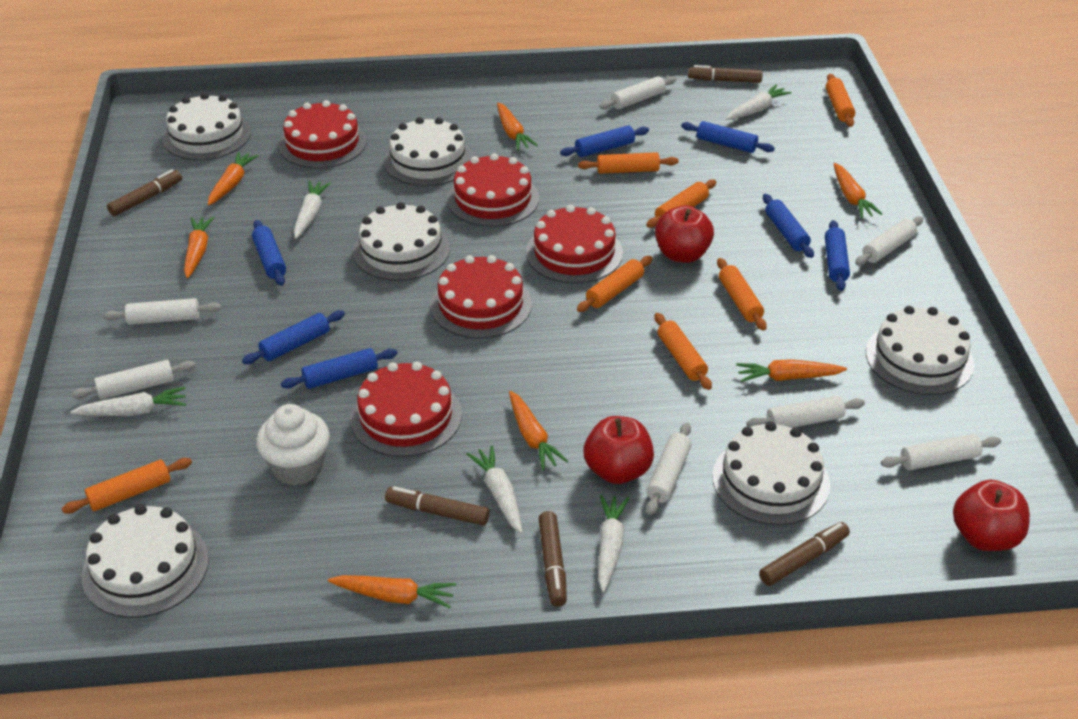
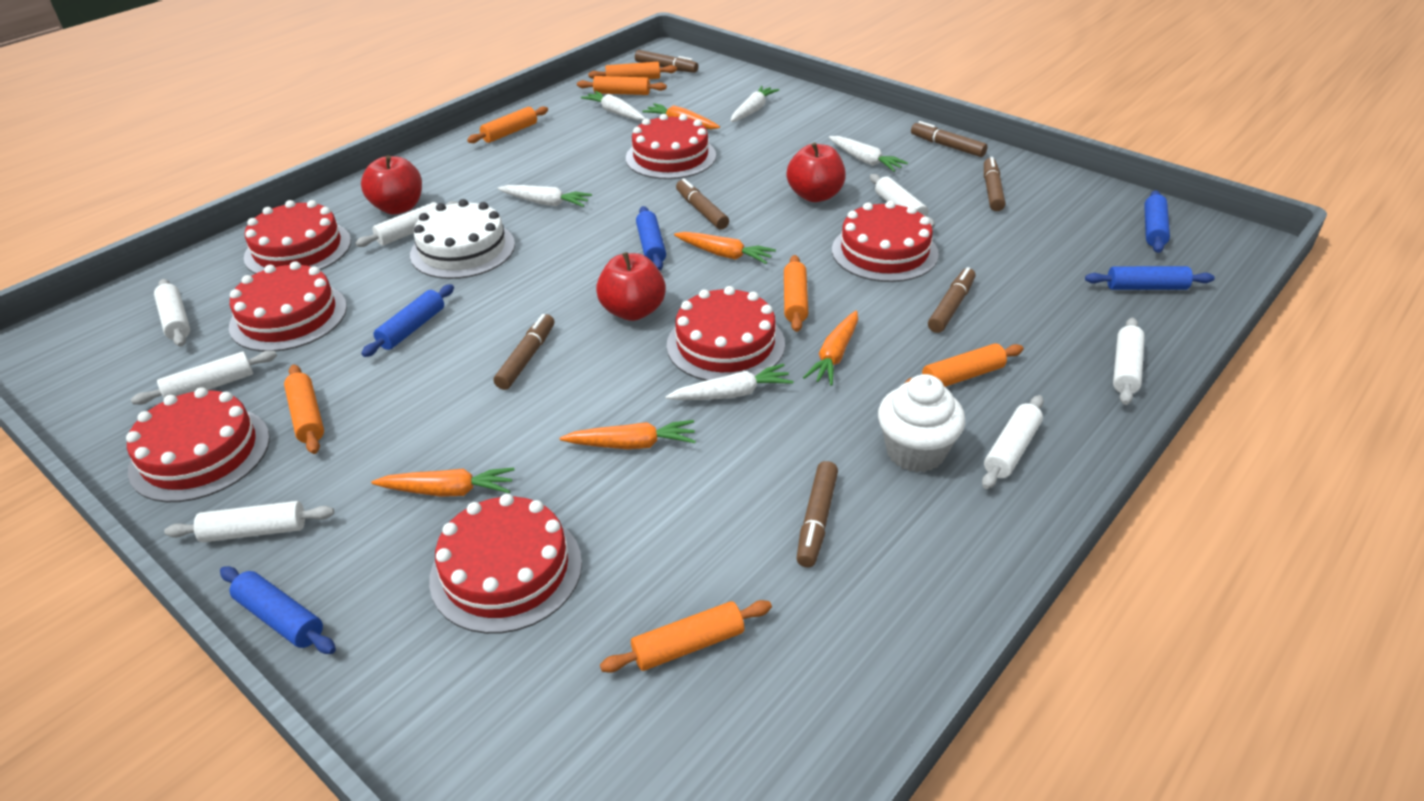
blue rolling pin: [242,310,345,364] [252,220,286,286] [281,348,398,389] [560,125,649,157] [681,121,775,153] [763,194,814,258] [825,220,850,291] = 7 -> [220,566,336,654] [361,284,454,357] [636,206,666,271] [1085,266,1215,290] [1144,190,1170,253] = 5
brown marker: [107,169,182,216] [385,486,490,526] [539,511,567,607] [688,65,763,83] [759,522,850,586] = 5 -> [494,314,554,390] [635,50,698,73] [676,179,729,230] [797,461,838,567] [911,121,988,157] [928,267,976,333] [984,157,1005,211] = 7
orange carrot: [184,217,214,278] [208,152,259,206] [328,575,456,608] [497,103,538,150] [509,391,568,470] [736,359,847,382] [833,163,882,218] = 7 -> [371,468,515,497] [560,420,696,449] [642,103,720,129] [674,232,776,264] [803,311,858,386] = 5
red cake: [278,100,367,168] [350,362,462,457] [430,255,532,338] [447,153,539,227] [526,205,623,284] = 5 -> [126,387,270,502] [229,261,347,352] [244,200,351,274] [429,494,582,634] [626,114,716,179] [667,286,785,381] [832,201,939,282] = 7
white cake: [82,504,209,618] [162,93,251,160] [353,202,450,281] [384,117,473,186] [712,422,830,525] [866,306,975,395] = 6 -> [410,199,515,279] = 1

